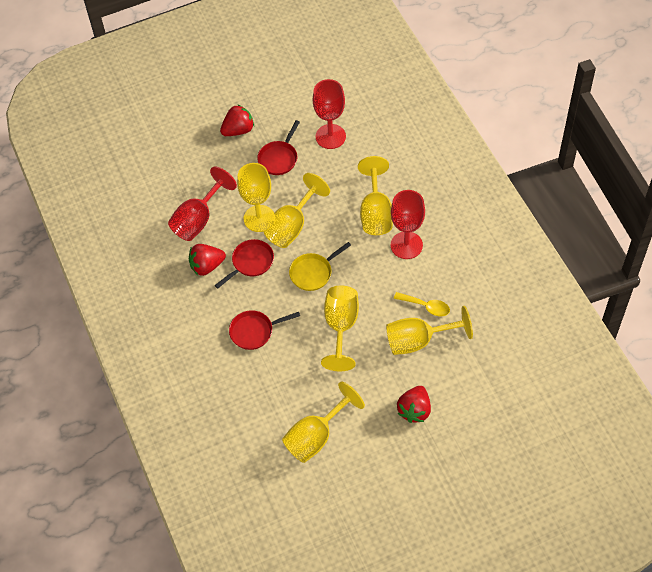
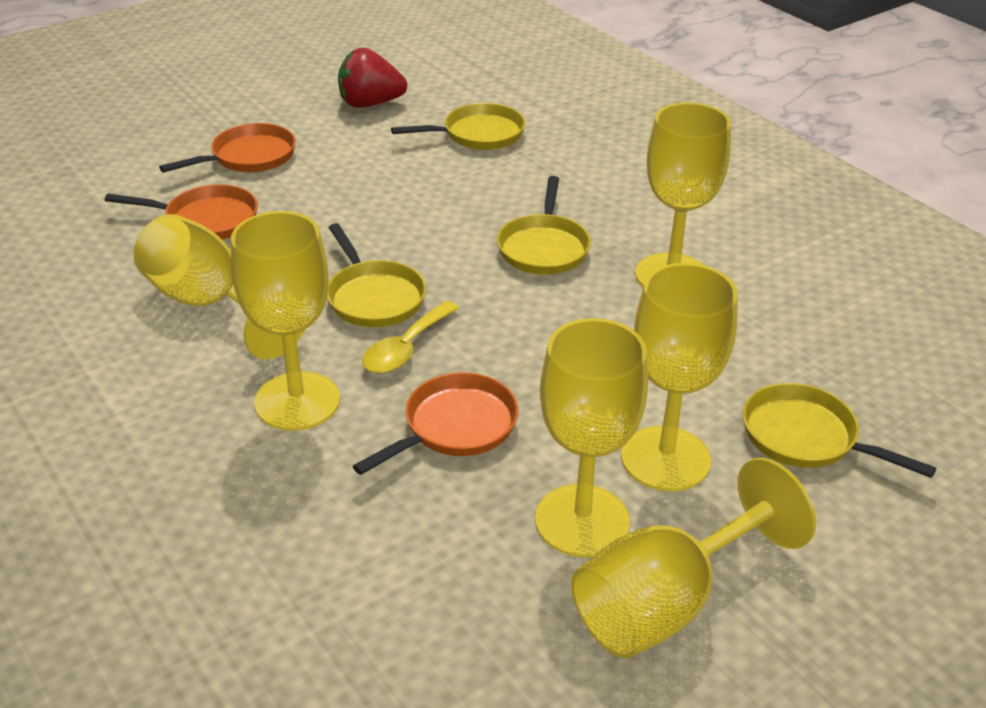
orange pan: none = 0 -> [105,184,258,240] [159,123,296,172] [353,372,518,475] = 3
red goblet: [168,166,237,241] [313,79,346,149] [391,190,425,259] = 3 -> none = 0
red pan: [215,239,274,289] [229,310,300,350] [257,120,300,175] = 3 -> none = 0
red strawberry: [189,244,226,276] [220,104,254,136] [397,386,431,423] = 3 -> [338,48,407,108] = 1
yellow pan: [289,242,351,291] = 1 -> [327,223,426,327] [391,103,525,150] [497,176,591,275] [743,383,936,478] = 4

